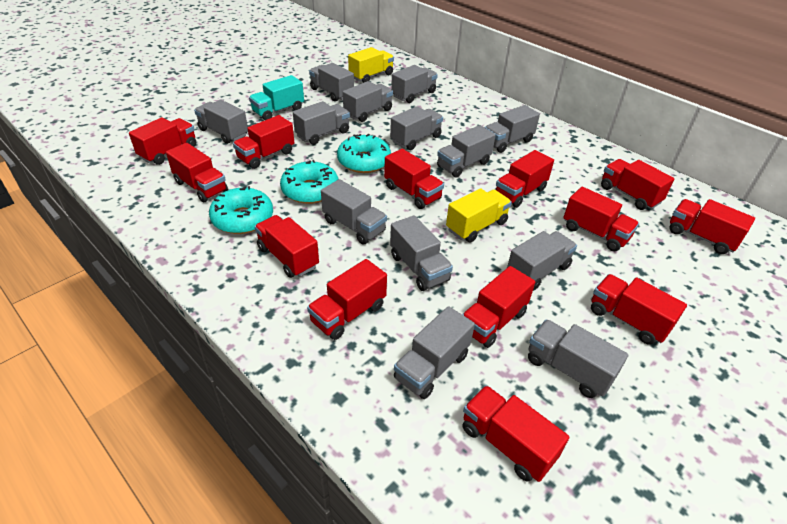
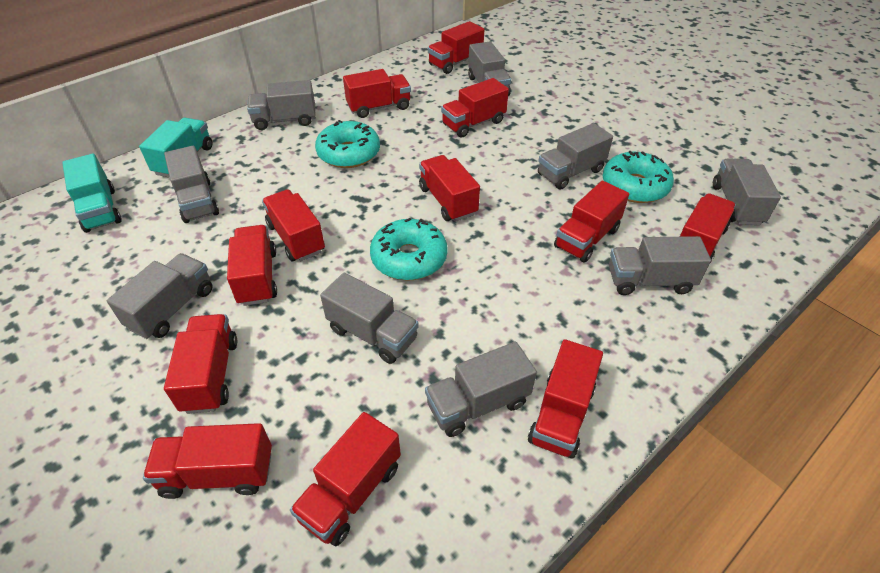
grey truck: [194,100,248,144] [293,101,350,145] [309,63,354,102] [321,179,387,244] [343,81,393,122] [390,106,443,150] [390,215,453,291] [391,65,438,103] [394,306,475,399] [437,125,496,178] [485,105,540,153] [507,231,577,291] [528,320,628,398] = 13 -> [107,253,213,339] [164,146,219,223] [247,80,316,130] [320,273,419,364] [425,342,537,437] [468,41,511,96] [538,123,613,190] [609,236,711,295] [713,159,781,225] = 9
red truck: [129,117,196,165] [166,143,228,202] [233,115,294,169] [255,215,319,278] [307,259,387,340] [384,149,444,209] [462,266,535,348] [462,385,570,482] [495,150,554,208] [563,187,639,251] [591,274,687,345] [601,159,674,210] [669,199,755,254] = 13 -> [143,423,272,499] [164,314,237,414] [227,225,277,306] [262,189,325,261] [290,412,401,546] [343,69,411,118] [419,155,480,221] [428,21,484,74] [441,78,509,138] [528,339,603,459] [554,181,629,263] [680,193,736,262] = 12
turquoise truck: [249,75,304,120] = 1 -> [62,154,122,233] [139,118,212,178] = 2
yellow truck: [348,47,394,83] [446,188,512,243] = 2 -> none = 0

